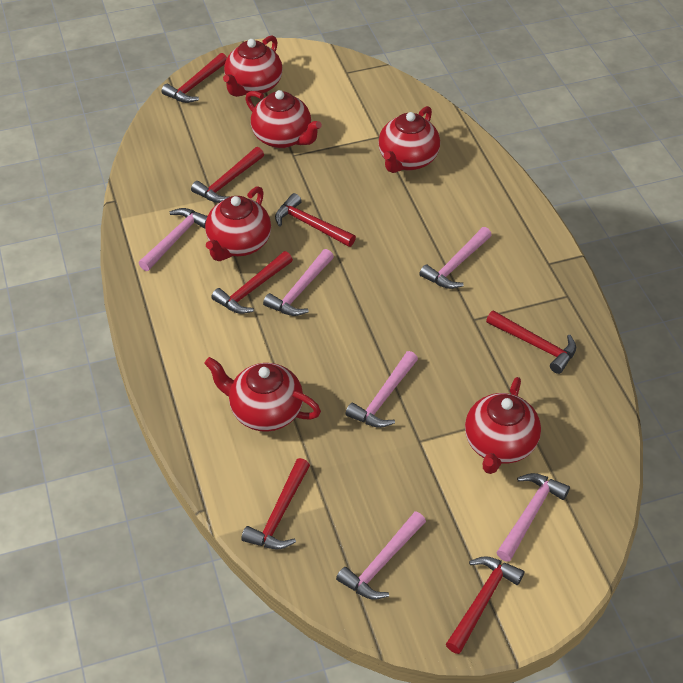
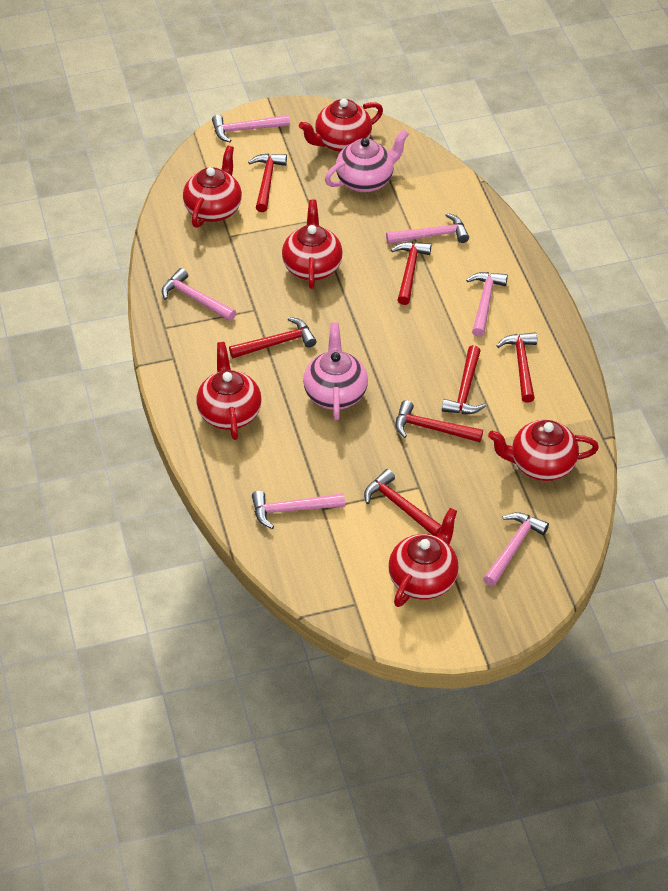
pink teapot: none = 0 -> [303,322,368,420] [325,129,409,192] = 2

